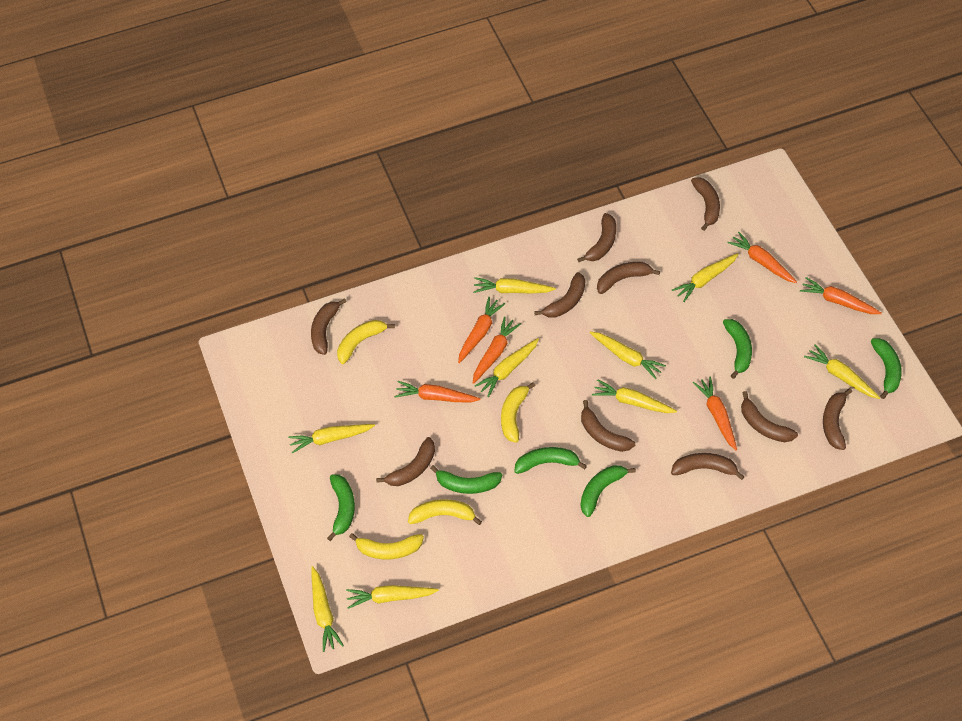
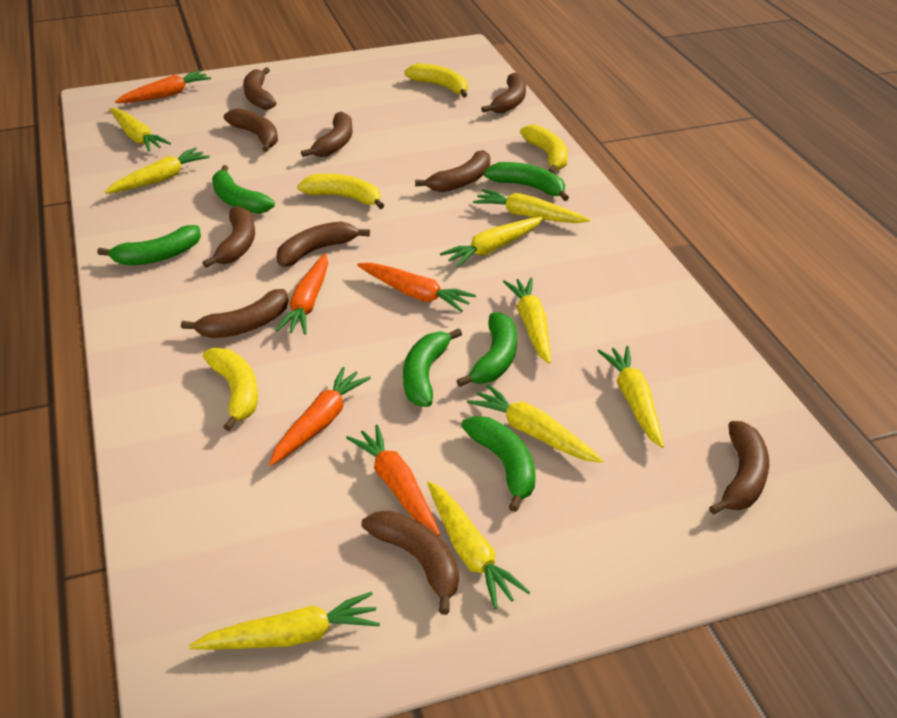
orange carrot: [395,381,480,403] [458,297,505,363] [473,316,521,384] [693,377,737,450] [727,232,797,283] [800,277,882,314] = 6 -> [115,70,211,103] [269,367,371,466] [275,254,328,335] [346,425,440,536] [357,263,476,312] = 5

